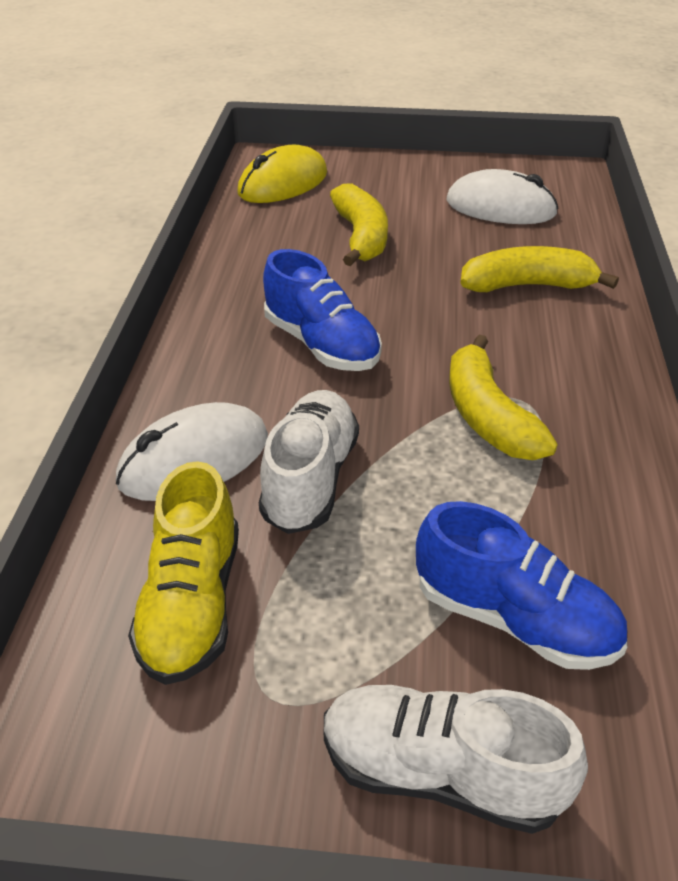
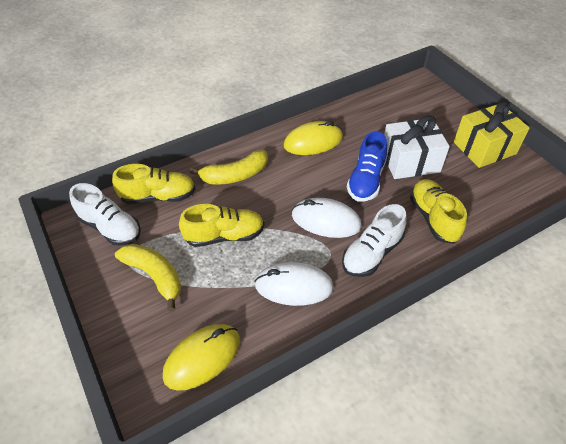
blue shoe: [263,249,382,371] [416,501,627,670] = 2 -> [347,131,388,202] = 1
white gift: none = 0 -> [384,115,450,179] = 1
yellow banana: [330,184,388,266] [449,335,557,460] [460,246,619,292] = 3 -> [115,244,181,311] [190,150,268,185] = 2
yellow gift: none = 0 -> [454,101,530,168] = 1
yellow mouse: [237,144,327,203] = 1 -> [163,324,240,391] [284,121,343,155] = 2
yellow shoe: [128,461,239,685] = 1 -> [112,164,195,204] [179,204,264,247] [410,179,467,244] = 3

